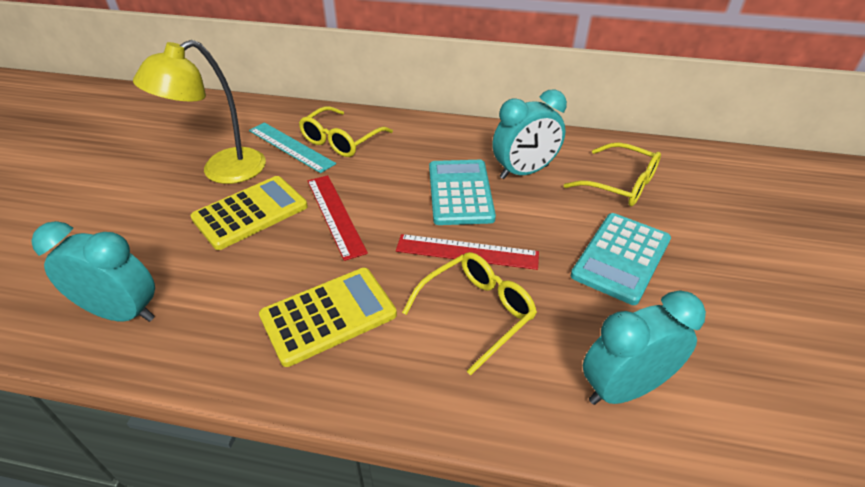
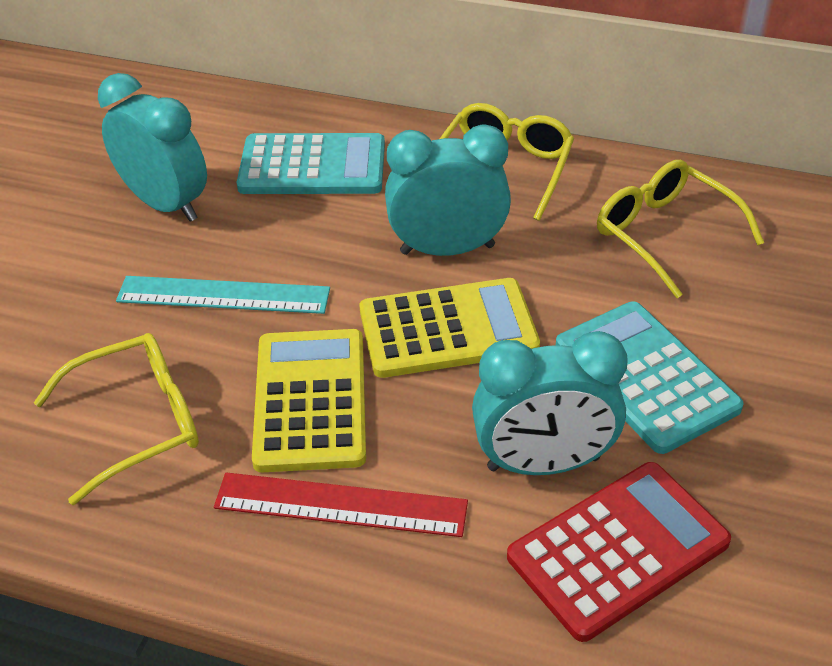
red calculator: none = 0 -> [507,462,731,642] = 1
red ruler: [308,175,368,261] [396,234,539,270] = 2 -> [214,472,468,537] = 1
yellow lamp: [133,40,266,184] = 1 -> none = 0

